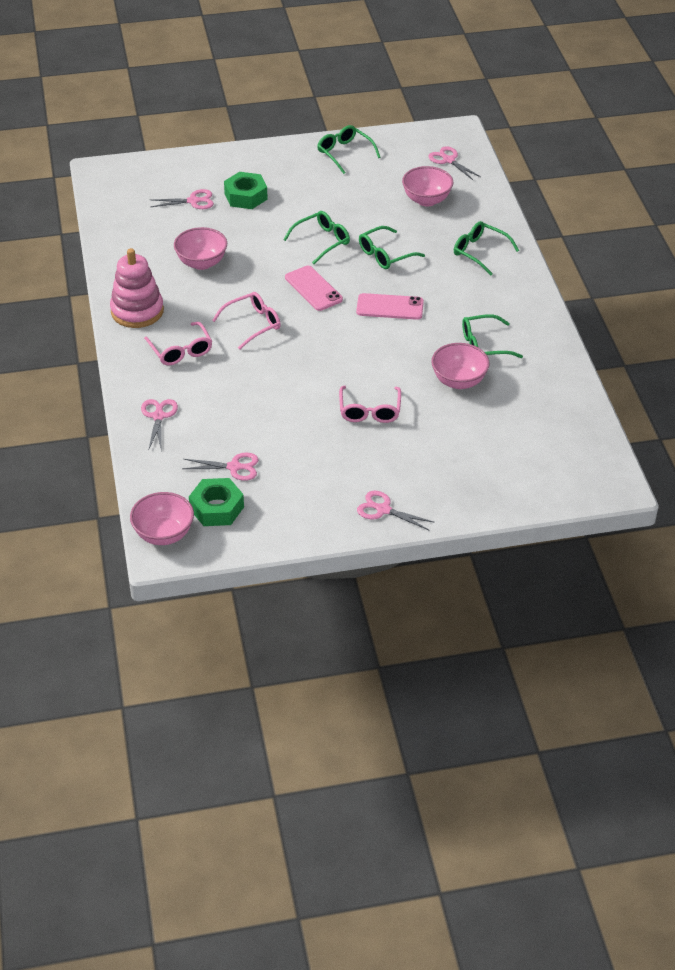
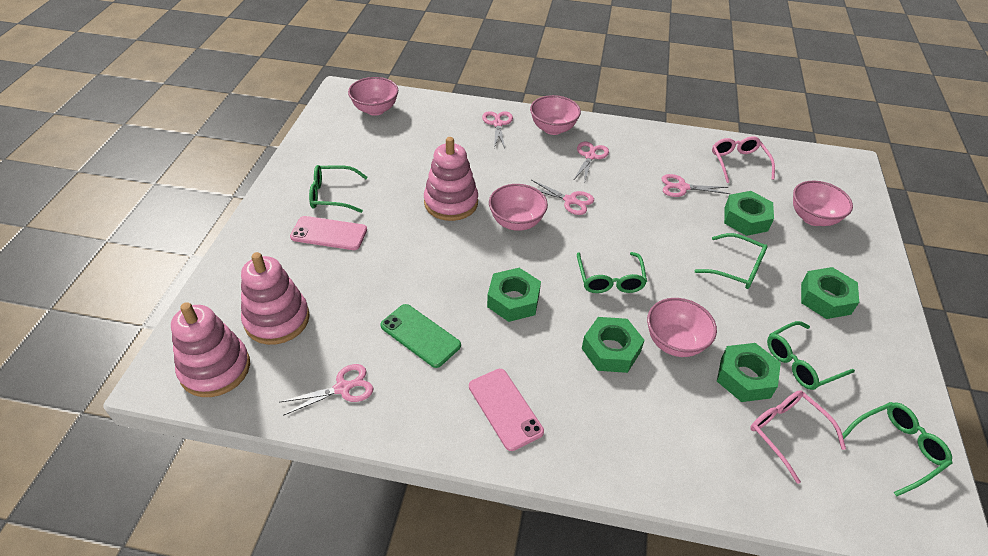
green nut: [189,478,244,526] [224,172,268,209] = 2 -> [487,268,541,322] [582,317,645,373] [717,343,781,402] [724,191,774,236] [801,267,859,319] = 5
green phone: none = 0 -> [380,304,461,368] = 1
pink bowl: [130,492,194,545] [174,227,227,270] [402,166,453,206] [431,343,490,389] = 4 -> [348,77,398,116] [489,184,548,231] [530,95,581,135] [647,298,717,357] [793,181,853,226] = 5
pink glasses: [144,322,212,365] [212,292,281,350] [339,386,401,423] = 3 -> [712,136,775,183] [750,390,846,484] = 2
pink stacking toy: [110,248,164,328] = 1 -> [171,302,250,397] [241,252,310,345] [424,137,478,221] = 3

